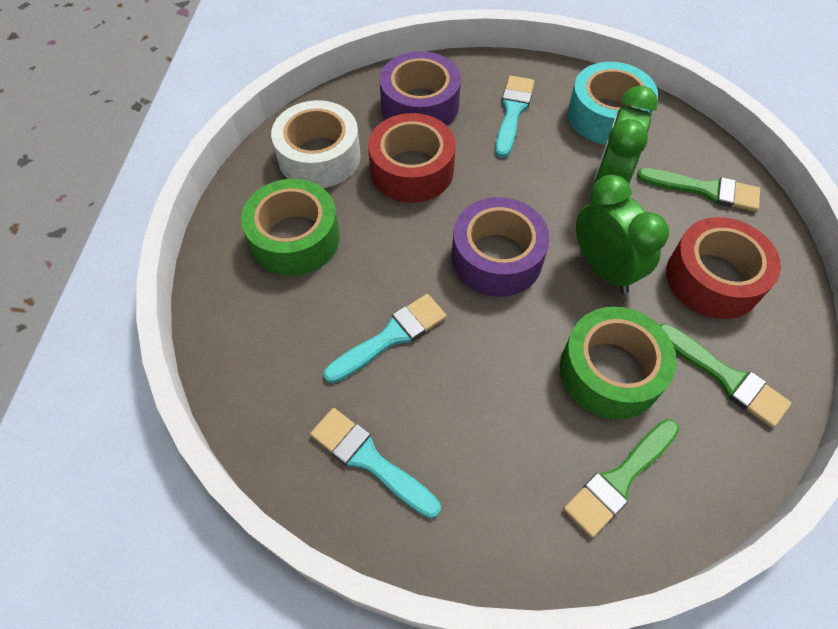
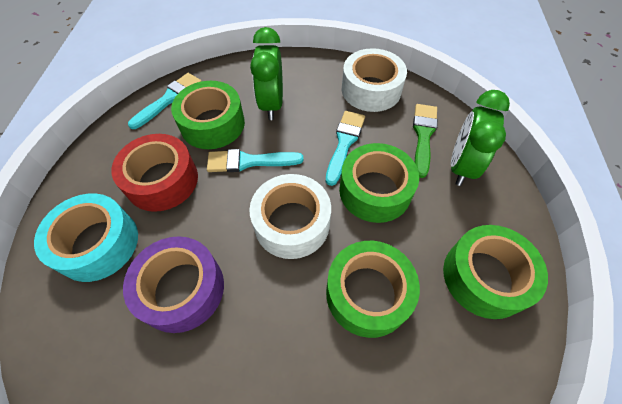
green brush: [563,419,679,538] [637,168,760,212] [660,324,792,428] = 3 -> [413,104,438,178] = 1
green tape: [241,179,340,276] [560,307,677,420] = 2 -> [171,81,245,149] [326,241,420,338] [339,143,419,223] [443,225,548,319] = 4
purple tape: [379,51,461,126] [452,197,550,297] = 2 -> [123,236,224,333] = 1
red tape: [368,113,456,203] [666,217,781,319] = 2 -> [111,134,198,212] = 1
white tape: [271,100,361,188] = 1 -> [249,174,331,259] [342,48,407,112] = 2

